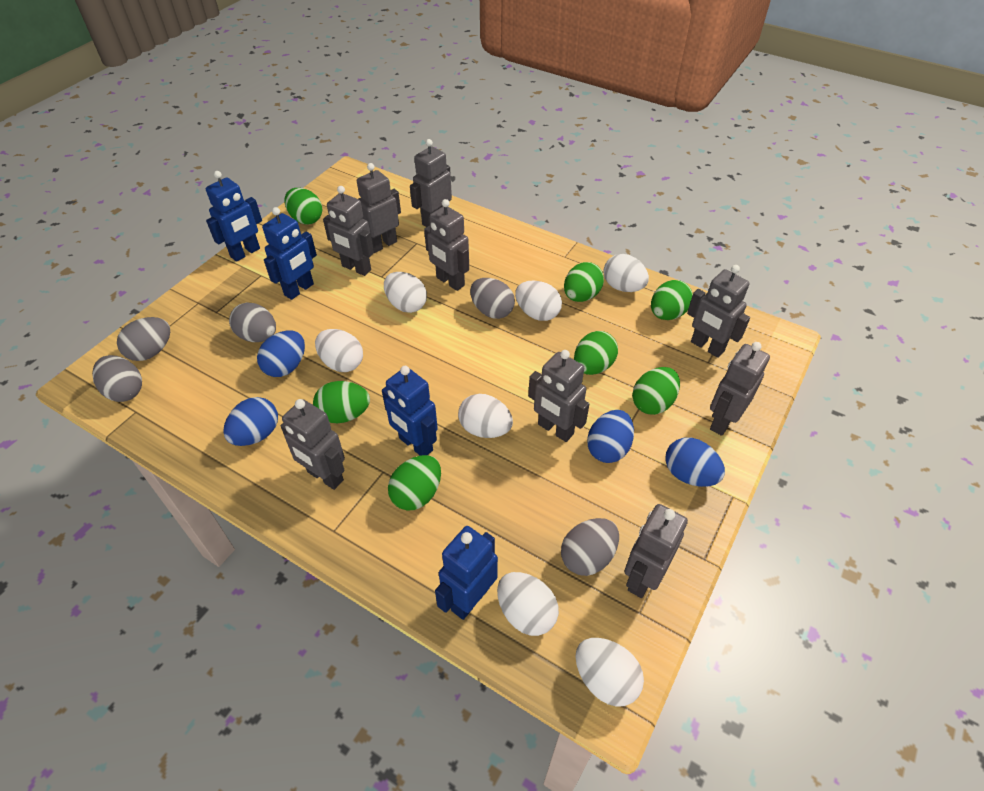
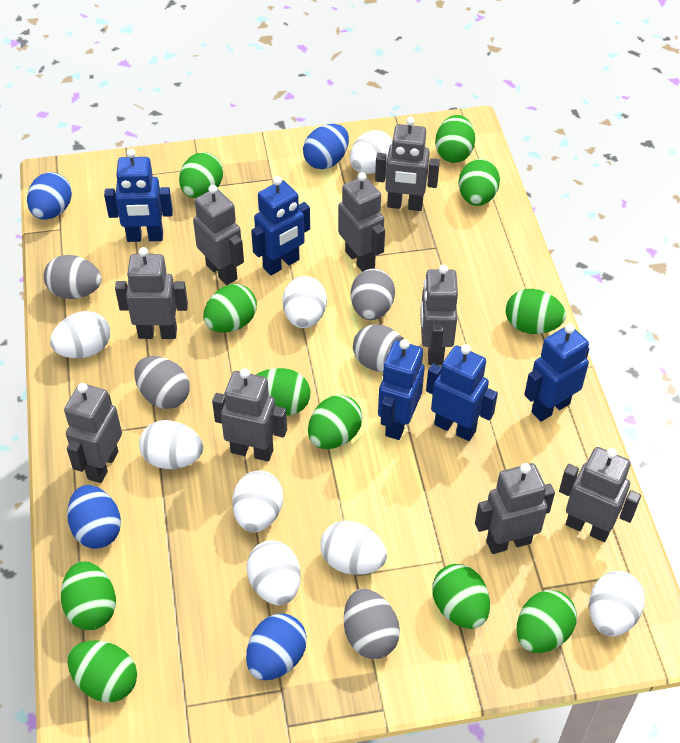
blue robot: [206,171,262,262] [262,207,317,300] [382,366,438,455] [435,526,498,620] = 4 -> [104,149,173,242] [251,176,310,275] [378,339,425,440] [426,344,498,441] [524,324,589,421] = 5
green egg: [284,188,322,224] [313,381,370,423] [388,455,441,511] [564,262,604,302] [574,331,618,375] [632,367,680,415] [651,280,693,320] = 7 -> [61,561,116,630] [67,640,137,702] [179,152,223,198] [203,284,257,333] [256,368,310,416] [308,395,362,449] [432,564,490,629] [435,115,475,163] [459,159,500,206] [506,289,566,334] [517,590,577,653] = 11
white egg: [315,329,363,372] [384,272,427,313] [458,394,513,438] [497,572,559,636] [515,280,562,321] [575,638,644,707] [603,254,649,292] = 7 -> [50,311,110,358] [139,420,203,469] [232,470,283,532] [247,540,301,605] [282,276,327,328] [320,521,387,575] [350,130,393,174] [589,571,645,637] = 8

